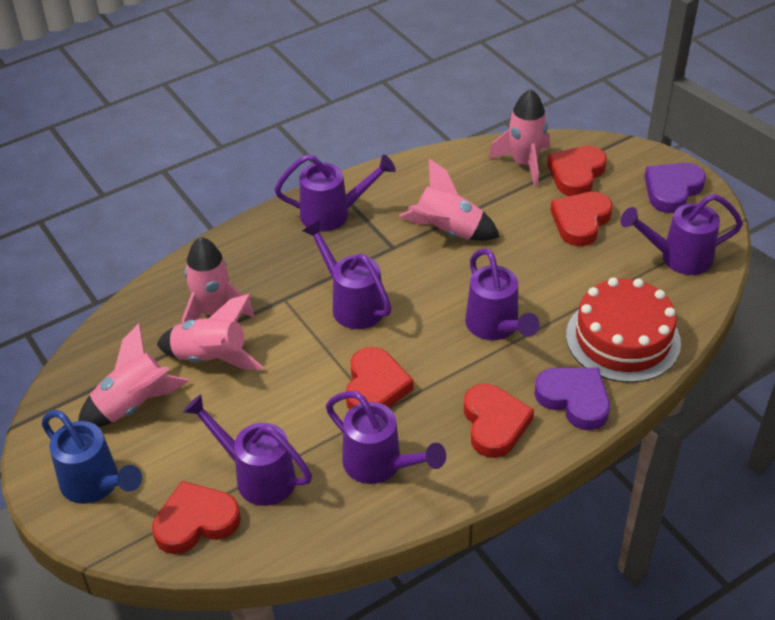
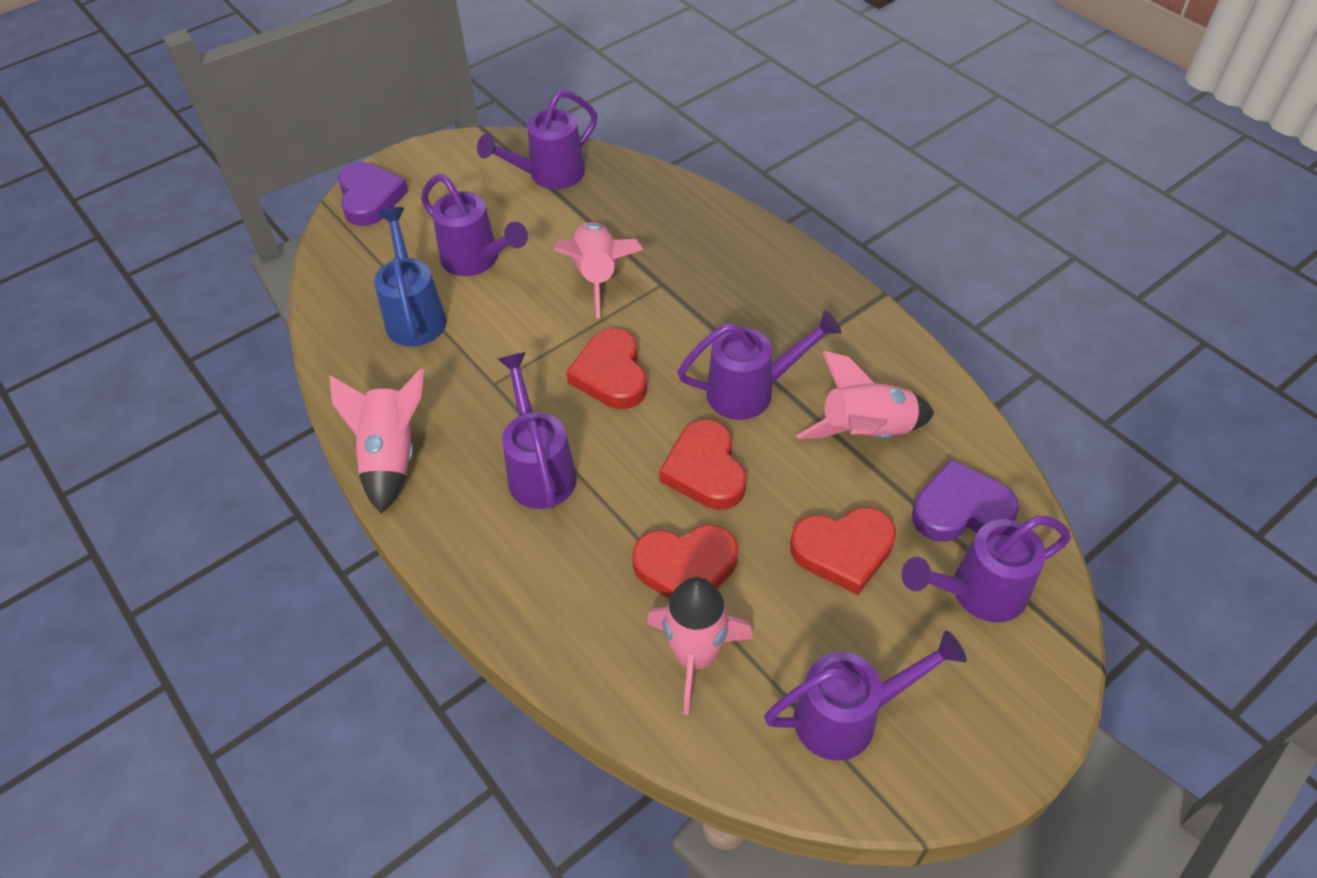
pink rocket: [78,323,189,427] [157,294,264,370] [182,237,254,323] [399,159,500,241] [488,89,550,187] = 5 -> [329,369,424,514] [554,222,643,318] [647,577,753,715] [796,351,934,439] = 4
red cake: [566,278,681,383] = 1 -> none = 0
red heart: [152,481,241,554] [346,347,413,410] [464,384,534,458] [547,146,607,196] [550,192,613,246] = 5 -> [566,328,647,409] [632,524,738,599] [659,419,747,510] [790,507,896,595] = 4

